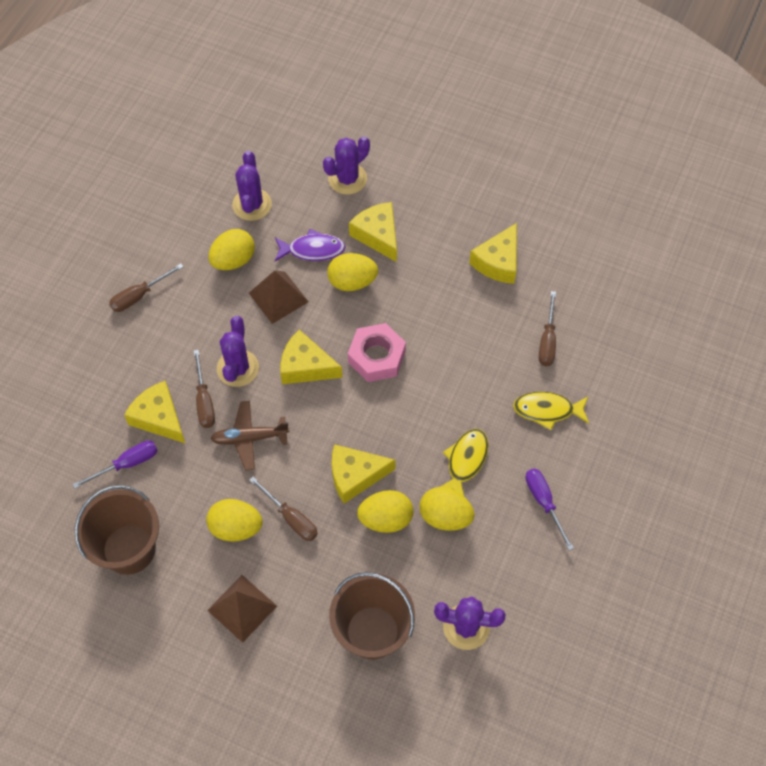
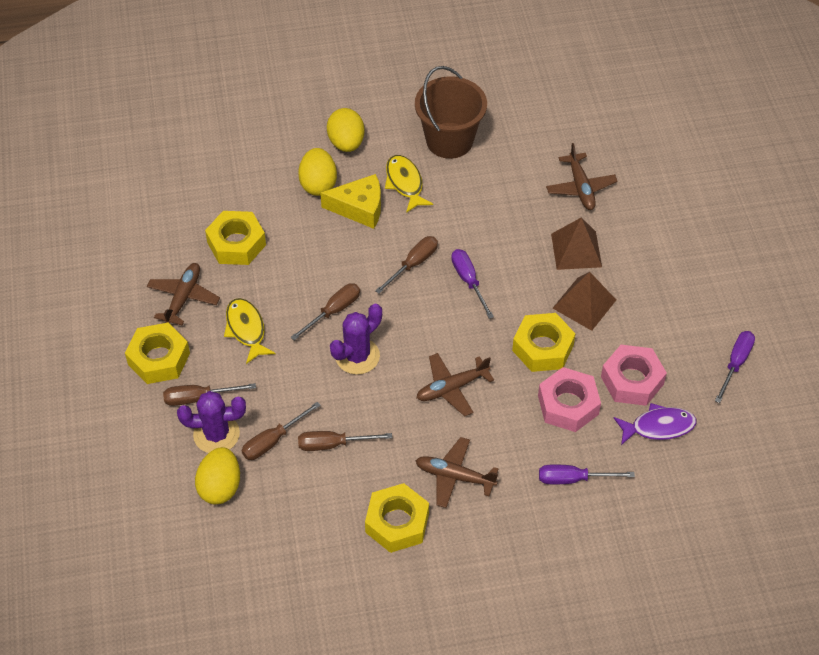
brown bucket: [75,485,159,575] [329,572,415,659] = 2 -> [415,66,487,159] = 1
brown plane: [210,401,290,471] = 1 -> [147,263,220,325] [415,437,499,508] [417,353,494,416] [546,143,618,210] = 4
brown screwdriver: [109,263,184,312] [194,350,215,428] [249,477,318,541] [539,291,556,366] = 4 -> [163,383,256,406] [242,402,321,460] [290,283,360,340] [298,431,392,451] [375,236,438,294] = 5
pink nut: [348,323,406,382] = 1 -> [538,367,601,432] [601,345,667,406] = 2
purple cactus: [217,316,259,387] [232,151,272,221] [323,136,370,195] [434,597,506,650] = 4 -> [177,391,246,453] [330,304,382,375] = 2
purple screwdriver: [72,441,158,489] [526,469,574,550] = 2 -> [451,249,494,319] [539,465,635,484] [715,331,755,403] = 3
yellow cheese: [124,381,185,443] [280,330,342,384] [332,444,396,504] [349,202,397,262] [469,223,517,284] = 5 -> [320,174,381,229] = 1
yellow egg: [206,499,262,542] [208,229,255,270] [327,253,378,291] [357,490,413,533] [419,487,475,531] = 5 -> [195,447,240,504] [298,148,337,196] [327,108,365,152] = 3
yellow nut: none = 0 -> [125,323,190,384] [205,211,266,265] [365,483,429,553] [512,313,576,372] = 4

